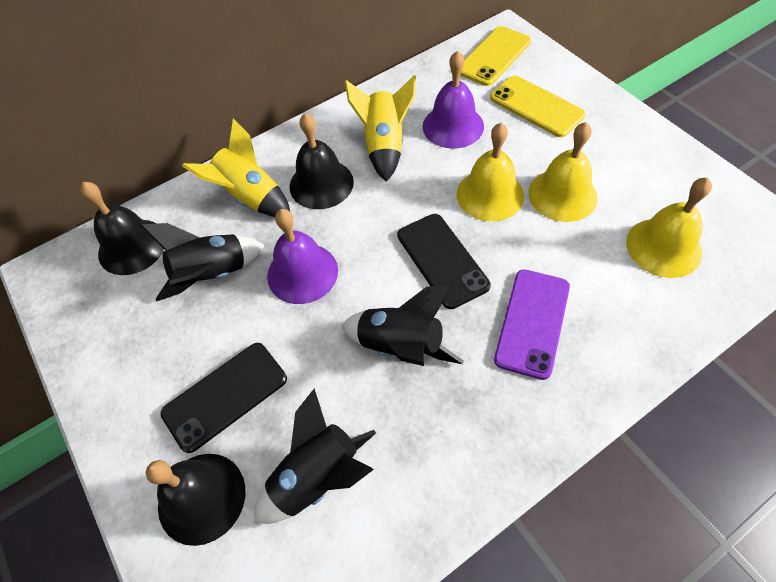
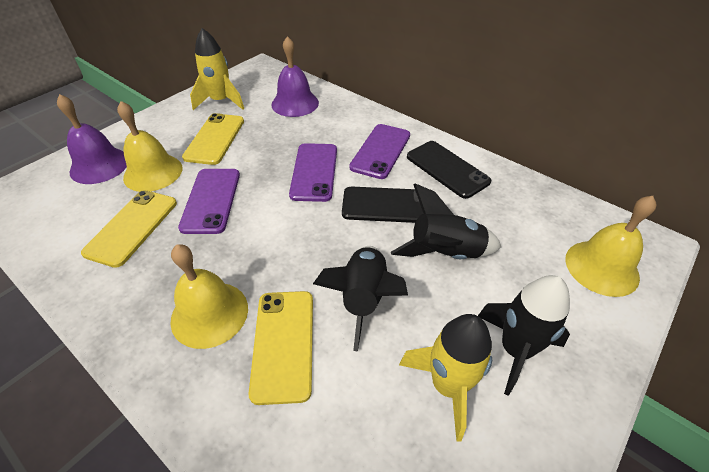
black bell: [80,182,164,275] [146,454,245,546] [289,113,354,209] = 3 -> none = 0
purple phone: [494,269,570,380] = 1 -> [178,169,240,234] [289,143,337,202] [349,124,410,179] = 3
yellow phone: [460,26,531,86] [490,75,585,137] = 2 -> [81,190,177,268] [182,113,244,165] [249,291,313,405] = 3

